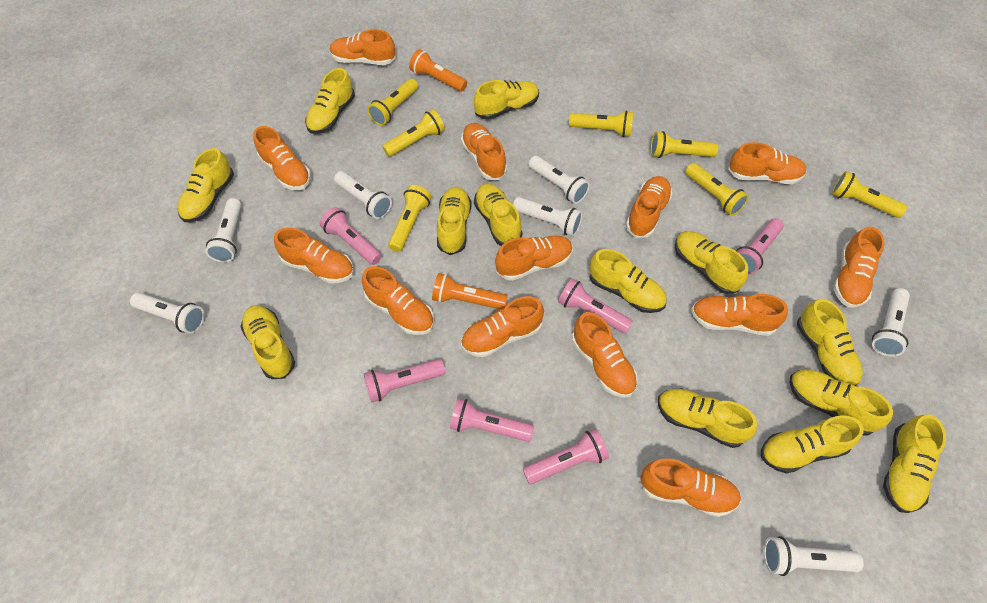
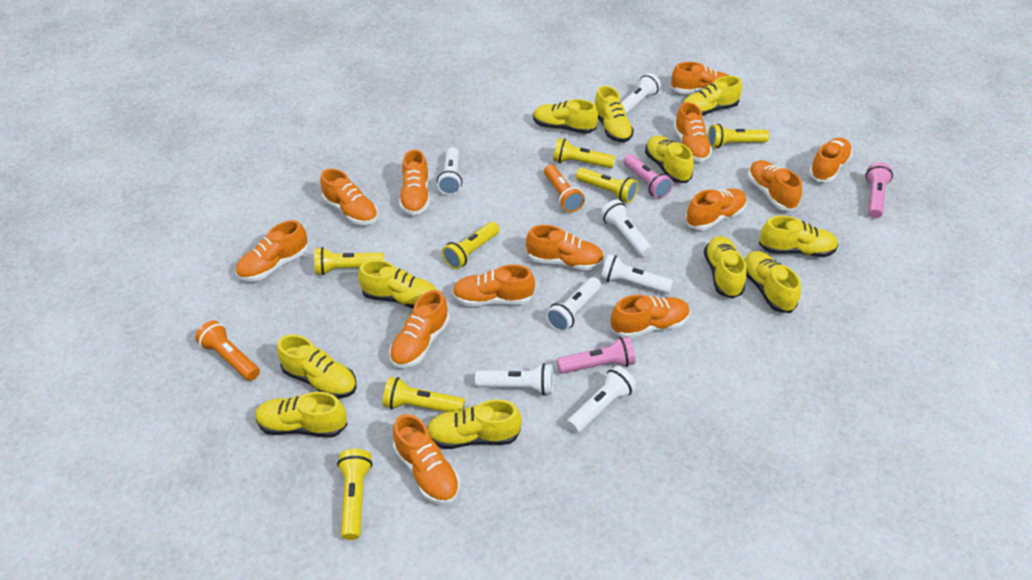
pink flashlight: [320,207,382,265] [364,359,445,403] [450,398,534,442] [523,429,609,484] [558,278,633,334] [736,218,784,274] = 6 -> [557,336,635,374] [623,154,673,199] [865,162,893,218] = 3
yellow shoe: [178,148,234,222] [241,305,295,379] [305,68,355,134] [437,187,472,255] [474,80,539,120] [474,183,523,246] [589,249,667,313] [658,389,757,448] [675,231,748,294] [761,415,864,474] [789,369,893,435] [797,299,863,386] [883,414,946,513] = 13 -> [255,392,347,438] [277,334,357,399] [358,260,436,309] [427,399,522,449] [533,99,598,134] [595,86,634,143] [645,136,694,183] [682,76,742,116] [704,236,747,299] [745,251,801,313] [759,216,838,257] = 11

